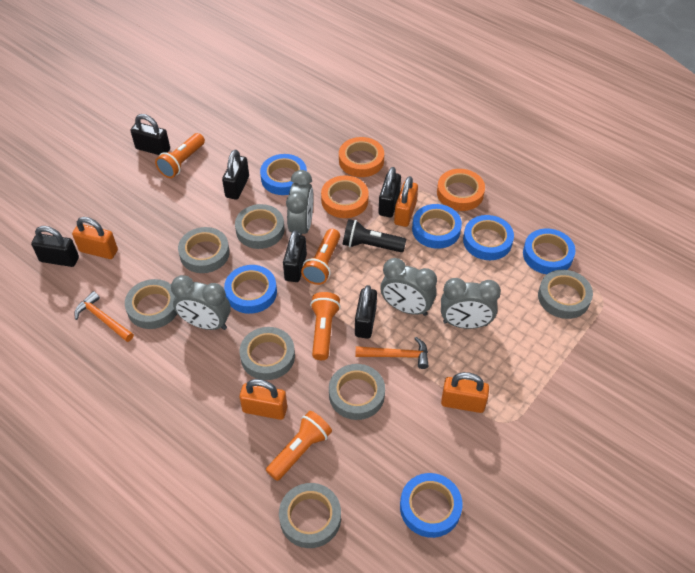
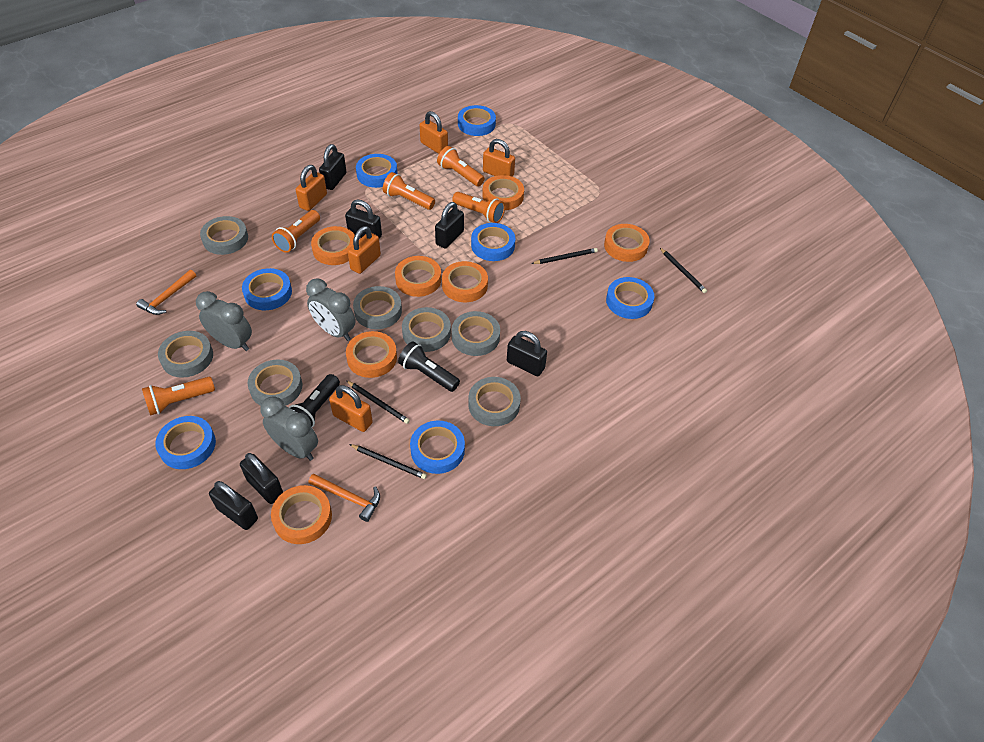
black flashlight: [343,219,406,252] = 1 -> [289,374,340,427] [398,341,460,392] = 2
black pencil: none = 0 -> [347,381,410,424] [349,444,427,479] [531,248,598,264] [660,248,707,293] = 4
blue tape: [224,265,277,314] [260,154,307,195] [400,473,463,538] [412,204,462,249] [463,215,514,260] [523,228,576,274] = 6 -> [155,416,216,469] [242,268,292,310] [356,154,398,188] [410,421,465,474] [458,105,496,136] [471,223,515,261] [606,277,655,319] = 7
grey clock: [171,275,231,330] [286,170,314,236] [380,258,437,316] [441,278,501,329] = 4 -> [196,291,252,351] [260,396,318,461] [306,279,356,341] = 3
orange flashlight: [155,133,205,178] [266,411,332,481] [301,229,340,285] [310,292,341,360] = 4 -> [142,377,215,416] [272,210,320,253] [383,172,435,210] [437,146,485,187] [452,192,505,223] = 5
orange padlock: [72,217,118,259] [239,379,287,420] [394,176,418,227] [441,372,489,413] = 4 -> [296,165,327,211] [329,385,373,432] [348,226,381,274] [420,111,448,154] [483,139,515,177] = 5
orange tape: [321,176,369,218] [339,137,384,177] [437,169,485,211] = 3 -> [271,485,332,544] [311,226,355,265] [346,331,397,378] [395,256,441,297] [442,261,488,302] [482,175,524,210] [604,224,650,262] = 7

